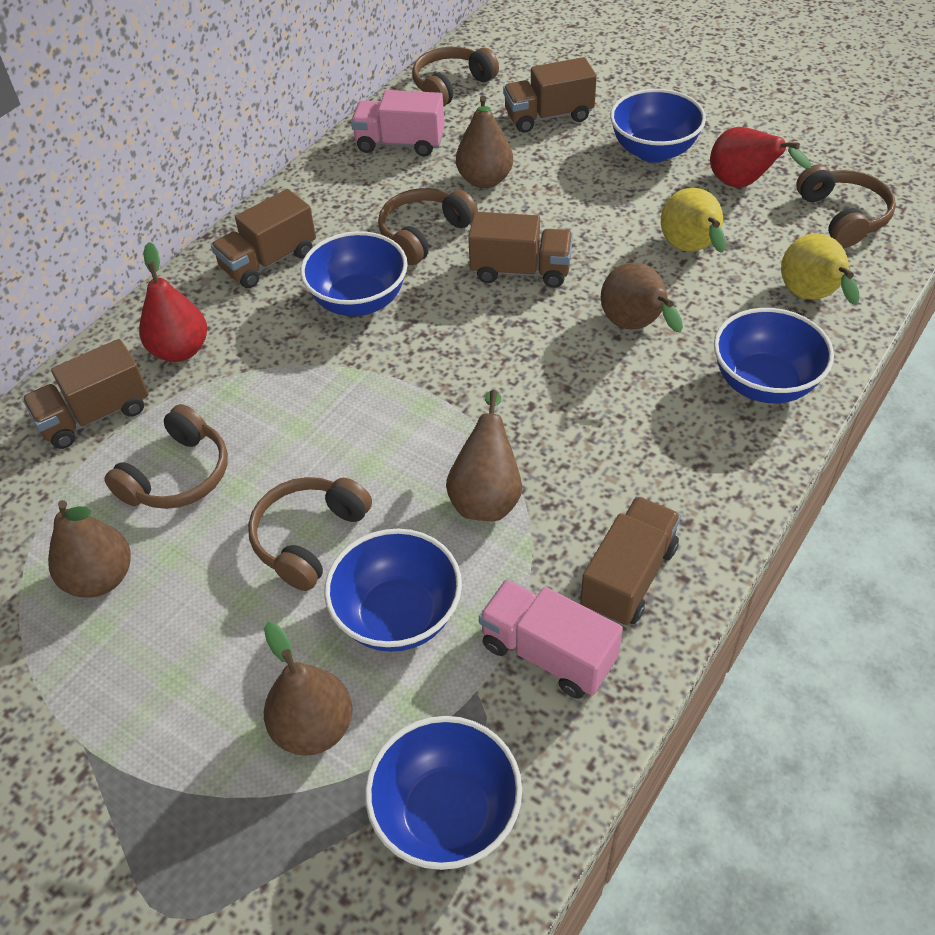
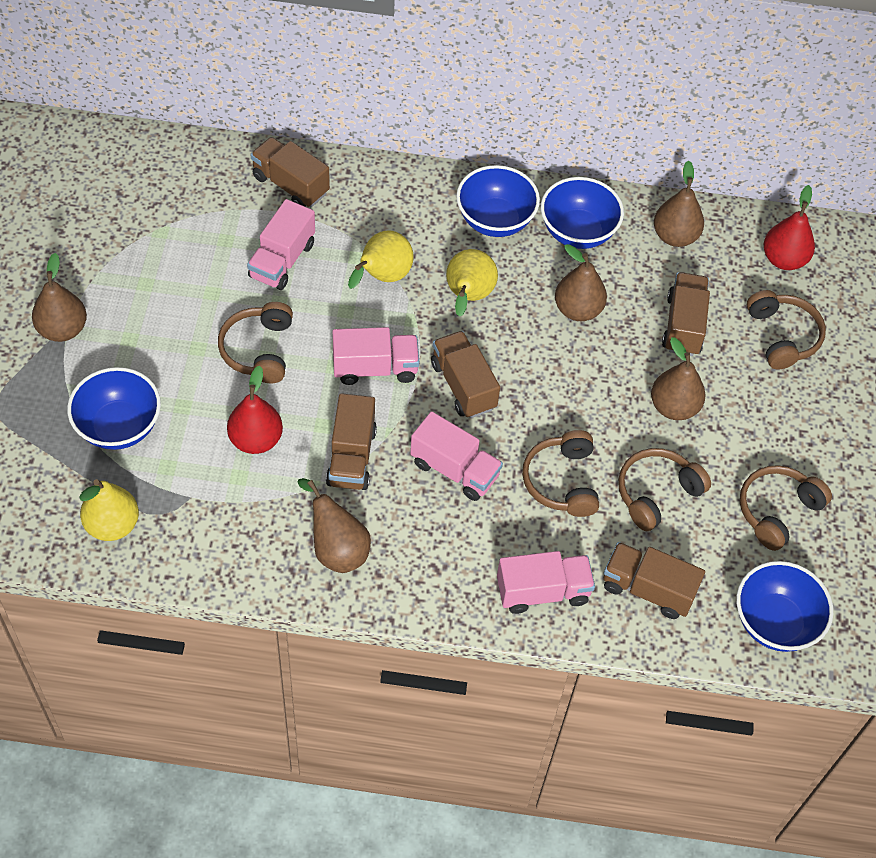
blue bowl: [300,231,408,316] [324,529,462,652] [365,716,522,870] [610,89,706,163] [714,308,834,403] = 5 -> [67,367,161,450] [456,165,540,237] [541,177,624,249] [737,561,833,652] = 4
pink truck: [351,90,445,157] [479,580,623,699] = 2 -> [247,199,315,290] [332,327,419,385] [410,411,503,501] [497,551,595,614] = 4
yellow pear: [661,188,726,253] [781,233,859,305] = 2 -> [79,479,139,541] [348,230,414,289] [446,249,498,317] = 3

